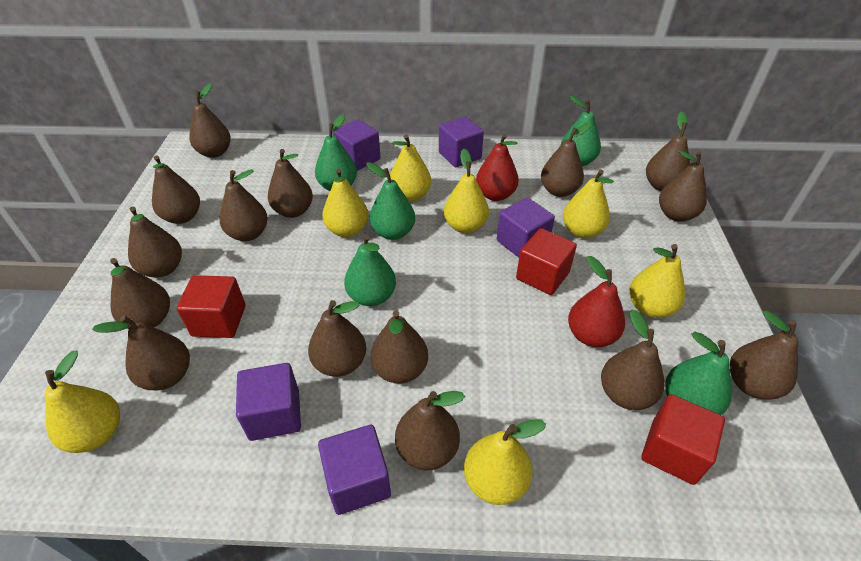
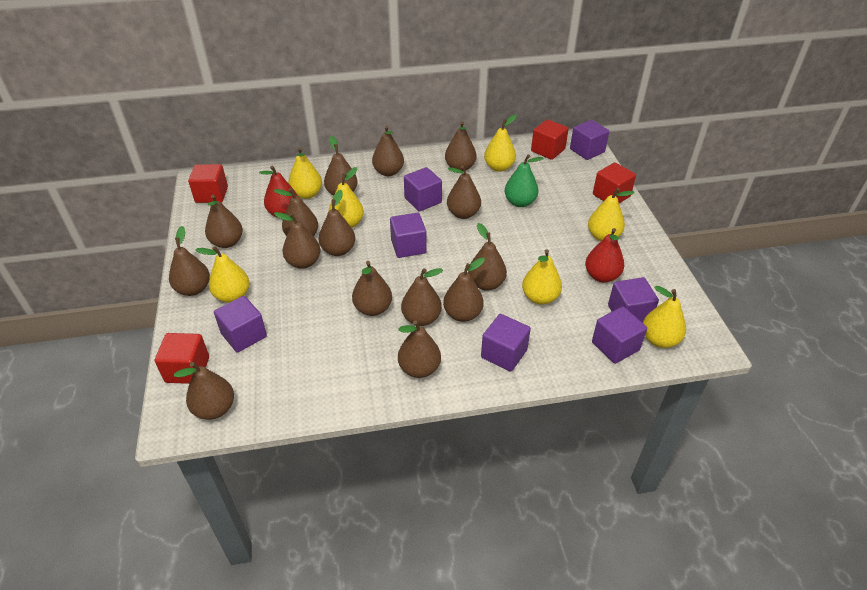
green pear: [315,114,357,191] [344,235,396,306] [366,162,415,240] [560,96,601,166] [665,332,732,415] = 5 -> [505,154,544,207] = 1
purple cube: [236,363,301,441] [318,425,391,515] [333,119,381,171] [439,116,484,167] [497,197,555,258] = 5 -> [214,296,267,353] [390,213,427,258] [404,167,442,212] [481,314,531,372] [570,120,609,160] [592,307,647,364] [608,277,659,323] = 7
red cube: [177,275,246,338] [516,228,577,295] [641,394,725,485] = 3 -> [155,333,209,384] [188,164,228,203] [531,119,569,160] [593,162,636,203] = 4

